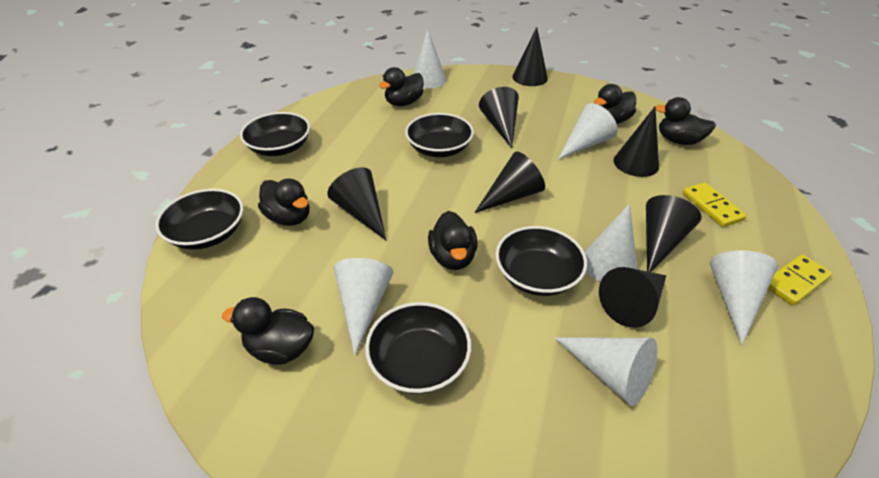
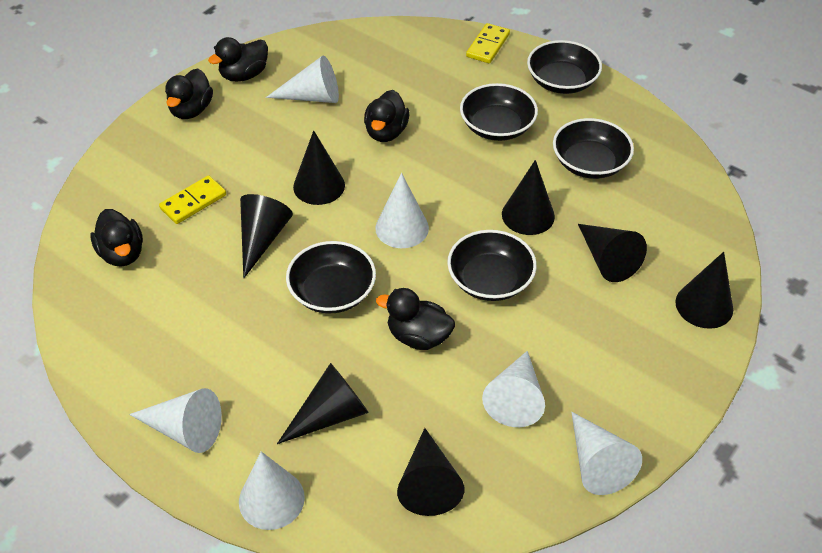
black duck: [222,297,314,365] [258,178,310,226] [379,67,424,106] [428,211,478,270] [594,84,636,124] [655,97,716,145] = 6 -> [91,209,143,267] [165,69,213,119] [208,37,268,82] [364,90,409,142] [376,288,455,350] = 5

